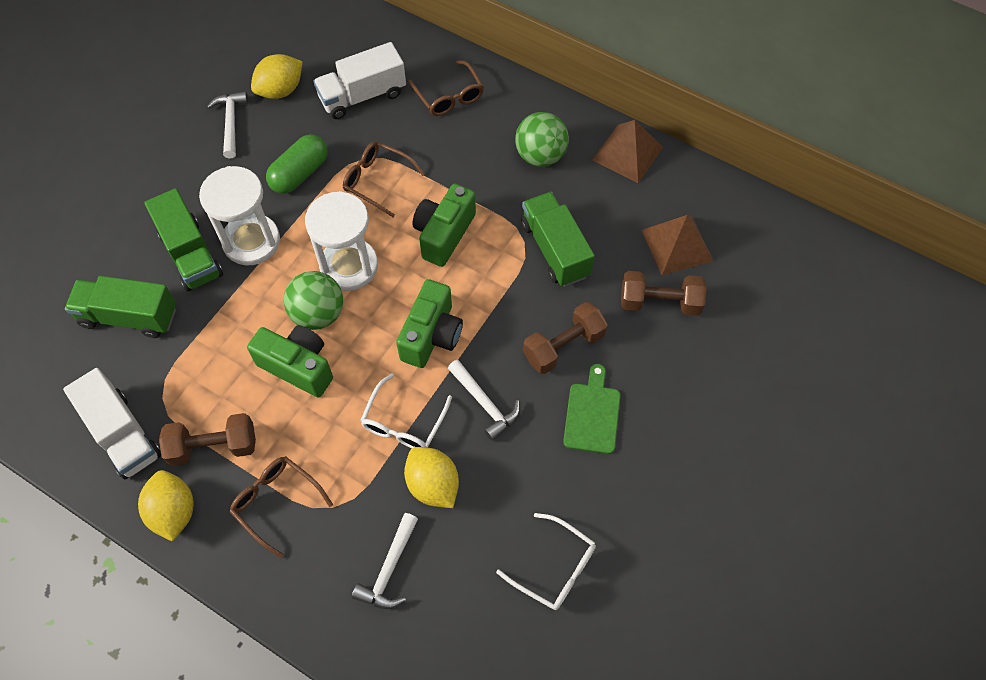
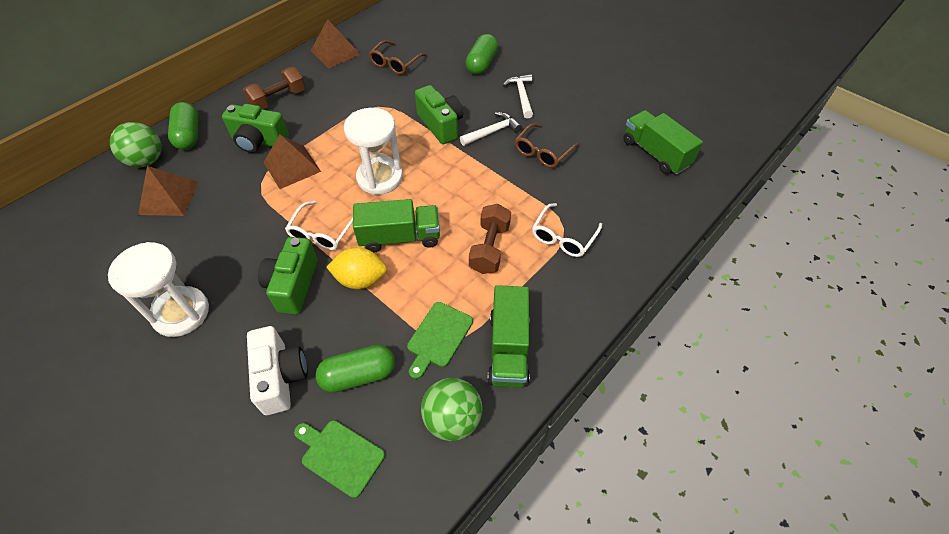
brown dumbbell: [159,413,256,466] [523,302,608,374] [621,271,707,316] = 3 -> [243,67,305,109] [469,204,511,274] = 2
brown glasses: [230,456,333,558] [343,141,425,217] [408,60,484,116] = 3 -> [369,40,427,75] [515,123,579,168] = 2
brown pyramid: [592,120,663,183] [642,215,713,275] = 2 -> [138,166,198,216] [264,135,321,189] [311,19,361,68] = 3
green capsule: [266,134,328,194] = 1 -> [168,102,199,150] [315,345,395,393] [466,34,498,75] = 3
green cutting board: [563,364,620,454] = 1 -> [294,420,385,498] [407,302,473,379] = 2
white camera: none = 0 -> [247,326,308,415] = 1
white hammer: [207,91,248,159] [352,513,418,609] [448,360,520,441] = 3 -> [460,112,522,146] [503,74,533,118] = 2
white truck: [63,368,161,479] [313,42,406,119] = 2 -> none = 0
yellow lemon: [138,470,194,542] [251,54,303,99] [404,447,459,508] = 3 -> [327,247,387,289] = 1

